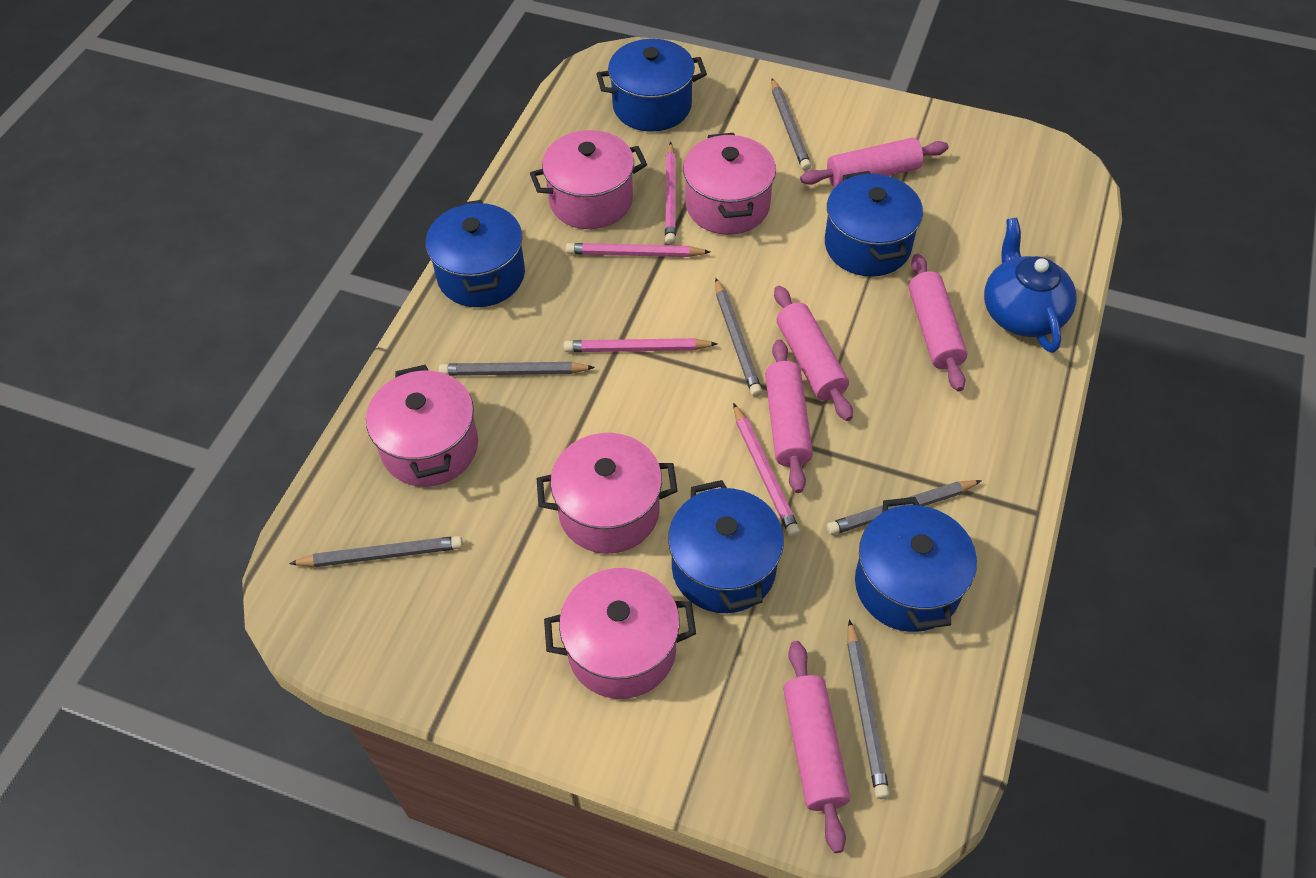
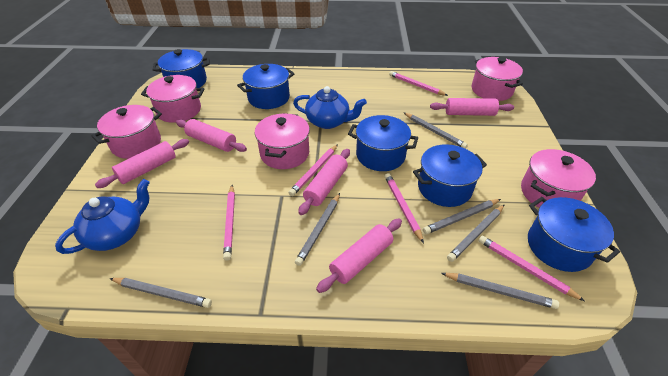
blue teapot: [984,218,1077,353] = 1 -> [55,179,150,254] [293,86,367,129] = 2
pink pencil: [564,338,717,352] [566,243,710,257] [665,142,676,245] [733,403,800,537] = 4 -> [223,185,235,261] [288,144,338,196] [385,173,424,243] [389,71,448,96] [479,236,585,301] = 5

